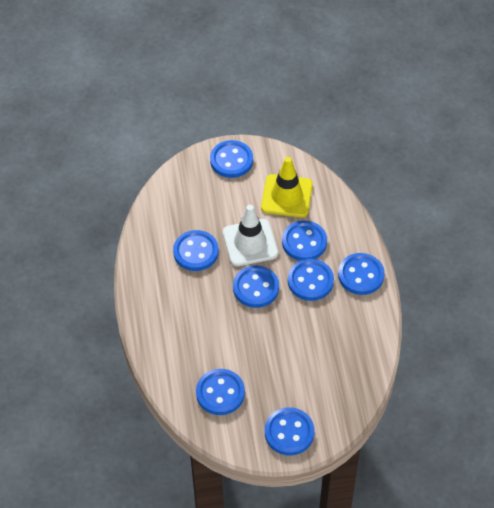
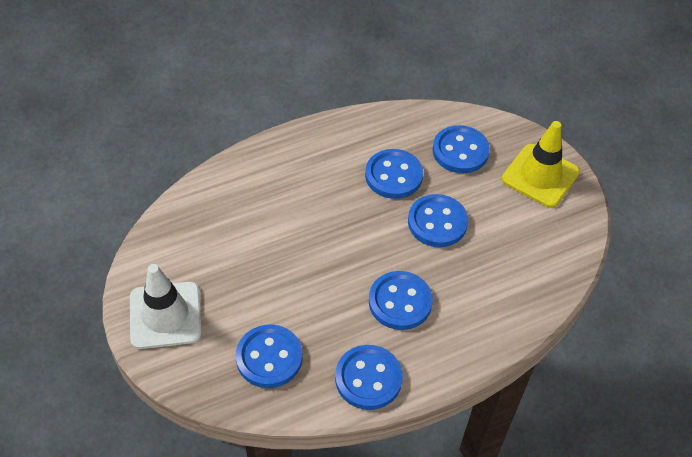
blue button: [173,230,219,271] [196,369,245,415] [210,140,253,178] [233,265,279,308] [265,407,314,455] [282,221,327,261] [288,259,334,301] [338,253,385,295] = 8 -> [236,325,302,388] [335,345,403,410] [365,149,423,199] [369,271,433,330] [408,194,468,247] [432,125,490,173] = 6

